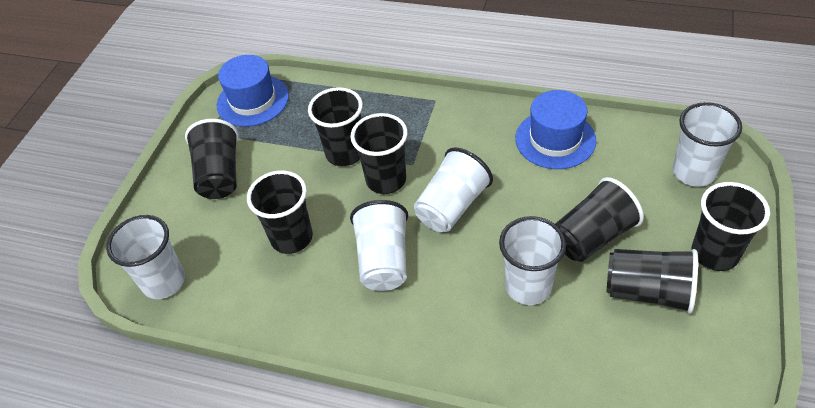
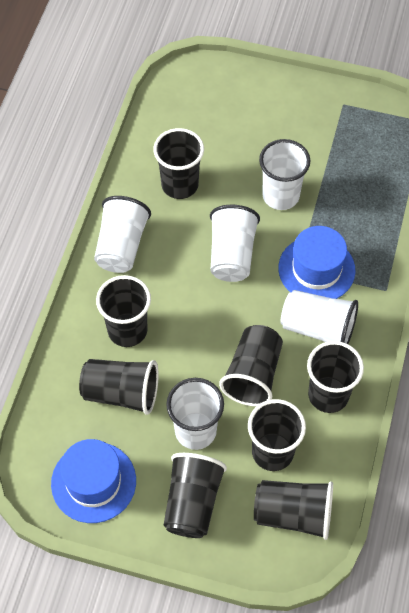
black cup: [185,119,239,199] [247,171,313,254] [308,87,363,166] [350,113,408,194] [555,177,644,262] [607,249,698,314] [692,182,770,271] = 7 -> [79,359,159,415] [96,275,151,347] [153,128,204,199] [164,453,227,538] [219,325,283,406] [248,399,306,471] [254,480,333,540] [307,341,364,413] = 8

